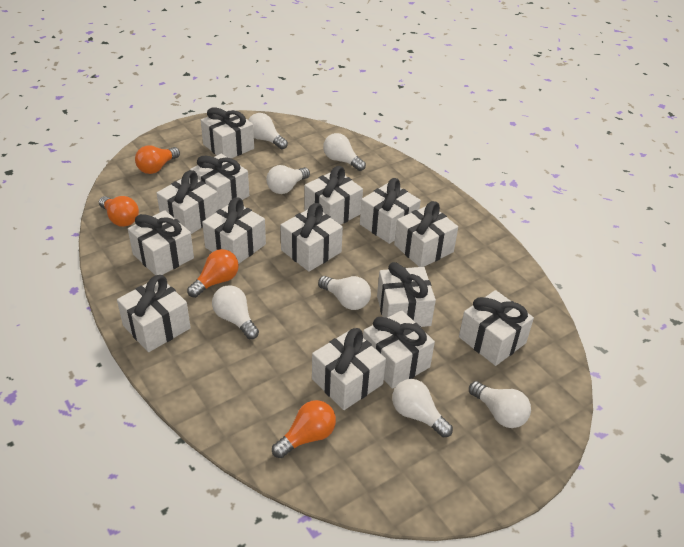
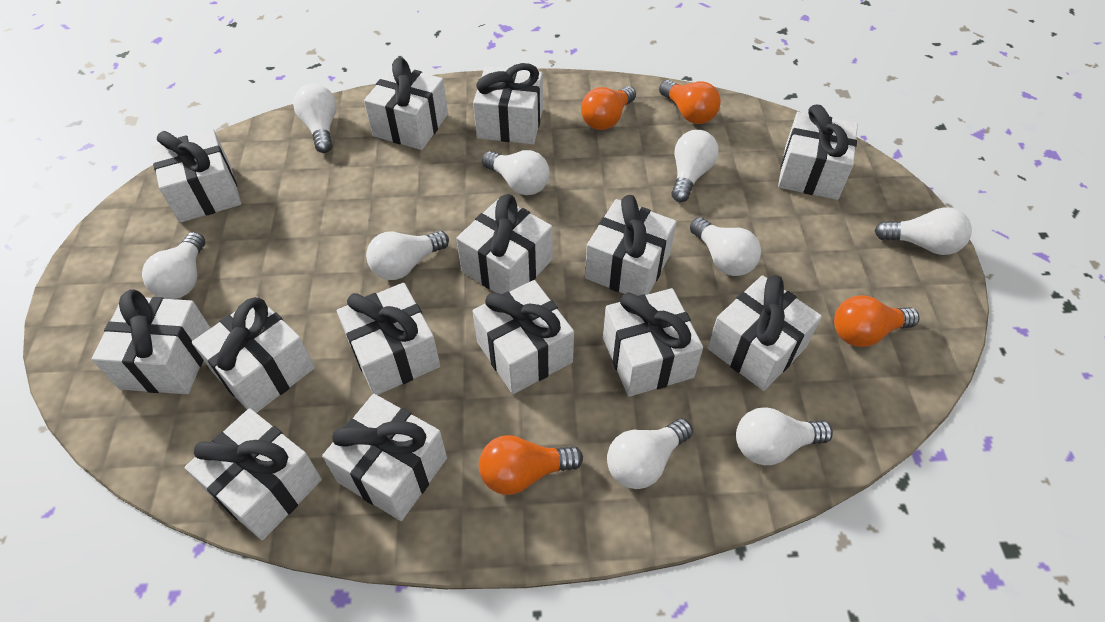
white light bulb: [212,285,259,339] [248,113,288,149] [266,165,310,194] [318,276,371,310] [323,133,366,171] [392,379,453,437] [469,381,531,428] = 7 -> [142,232,205,299] [293,84,337,153] [366,231,449,280] [482,150,549,195] [607,418,693,489] [671,130,719,202] [690,217,761,276] [736,407,833,465] [874,208,972,255] = 9

